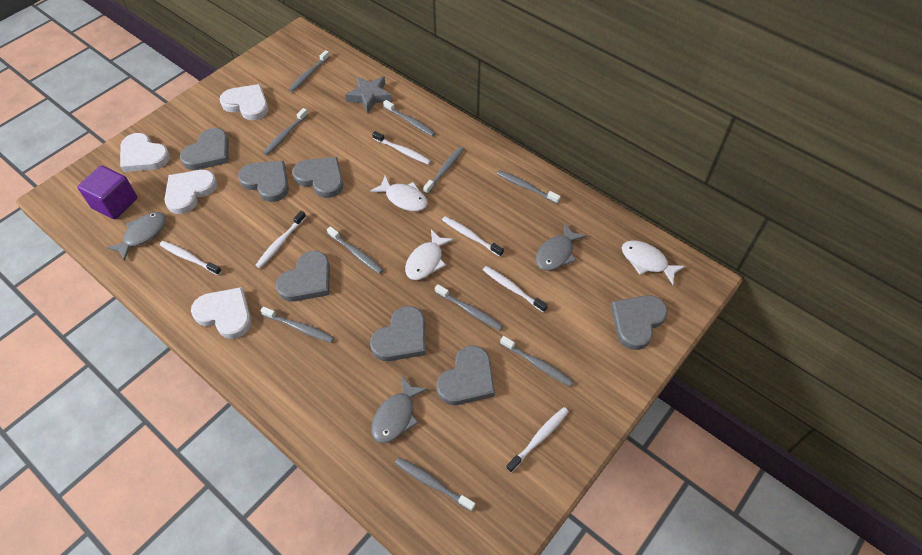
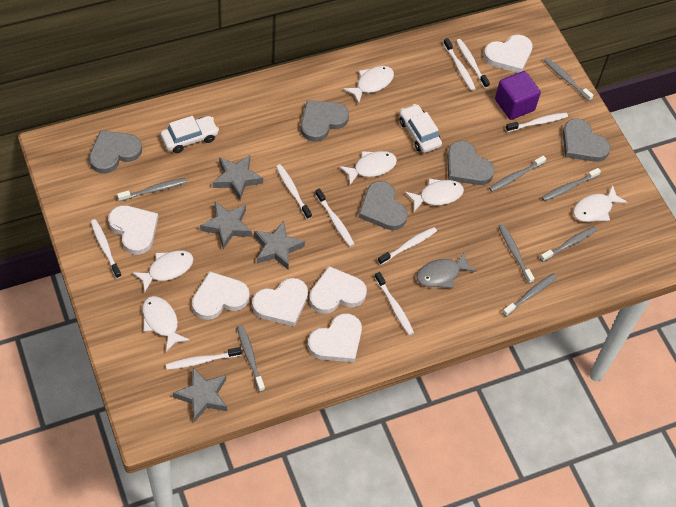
grey fish: [106,212,166,261] [371,377,428,443] [536,223,586,271] = 3 -> [416,251,477,288] = 1
grey heart: [180,128,229,170] [238,161,289,202] [276,251,330,302] [292,157,343,198] [370,306,426,361] [437,346,495,405] [611,295,668,350] = 7 -> [89,130,142,173] [301,100,349,142] [359,181,408,230] [447,141,495,185] [563,118,611,162] = 5
grey star: [345,76,392,113] = 1 -> [173,367,227,422] [200,202,252,249] [213,155,263,200] [254,221,305,269] = 4
grey toothbrush: [260,306,334,343] [263,108,308,156] [288,50,330,92] [327,226,383,274] [383,100,435,136] [395,457,475,512] [423,147,464,194] [435,284,503,331] [497,170,561,204] [500,336,574,387] = 10 -> [117,178,187,202] [237,325,265,392] [489,156,546,192] [499,224,534,284] [502,273,557,317] [540,226,597,262] [542,168,601,201] [544,58,594,101] = 8
white car: none = 0 -> [161,116,219,153] [399,104,442,153] = 2
white fish: [370,176,428,211] [405,229,454,280] [622,240,685,285] = 3 -> [132,250,194,292] [142,296,190,352] [339,151,397,185] [343,66,394,104] [405,178,464,212] [573,185,628,222] = 6
white heart: [120,133,170,172] [164,170,217,214] [191,287,251,339] [220,84,268,120] = 4 -> [108,205,158,255] [192,271,250,320] [252,278,308,327] [308,314,362,363] [309,266,367,314] [484,35,533,73] = 6
white toothbrush: [160,241,222,275] [255,211,306,268] [372,131,431,165] [442,216,504,257] [483,266,548,313] [506,407,569,473] = 6 -> [90,219,121,279] [166,347,242,370] [276,164,312,219] [315,188,354,247] [375,272,414,335] [378,227,437,265] [443,38,476,91] [456,39,490,88] [506,113,568,132] = 9

